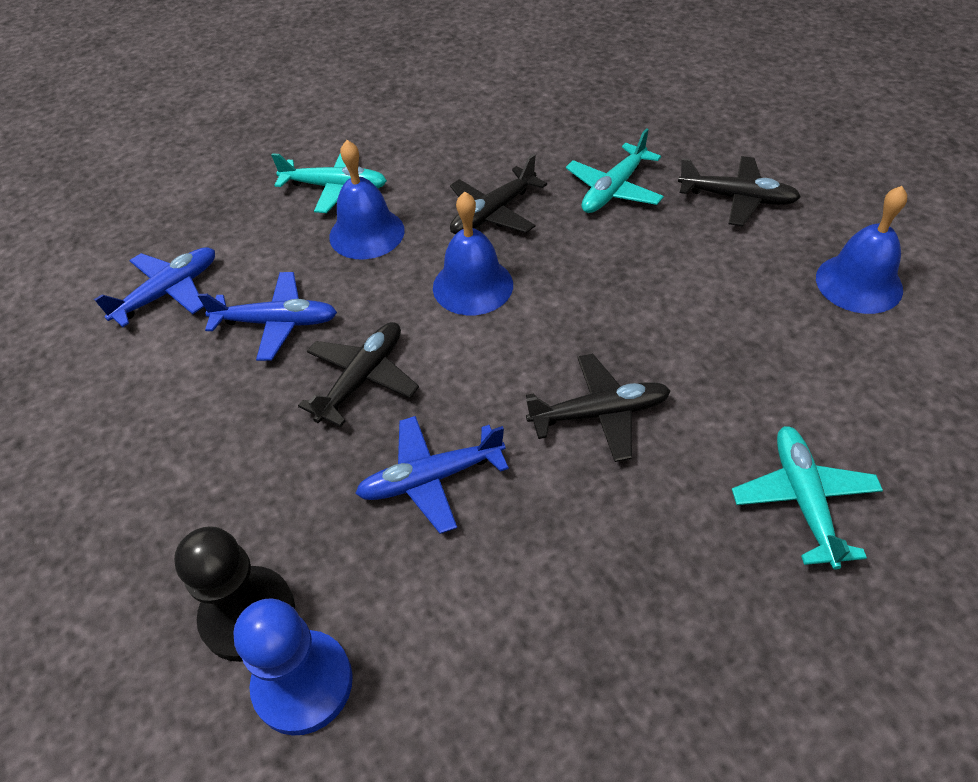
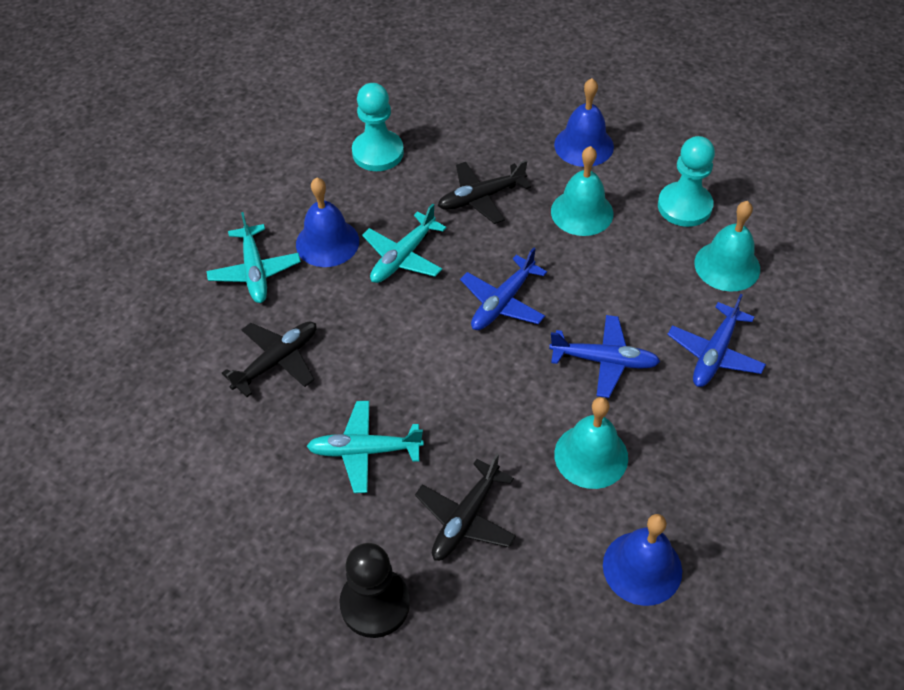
black plane: [298,322,419,427] [450,154,547,234] [526,354,671,462] [678,156,801,226] = 4 -> [222,321,317,397] [415,454,516,561] [438,160,531,224] = 3
blue pawn: [233,598,353,736] = 1 -> none = 0
turquoise bell: none = 0 -> [551,146,613,236] [554,397,628,489] [694,201,760,292] = 3
turquoise pawn: none = 0 -> [352,83,404,171] [658,136,715,227] = 2

